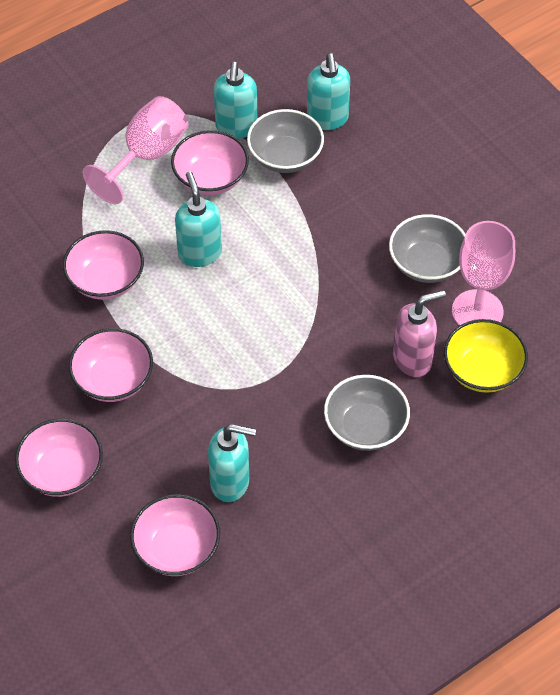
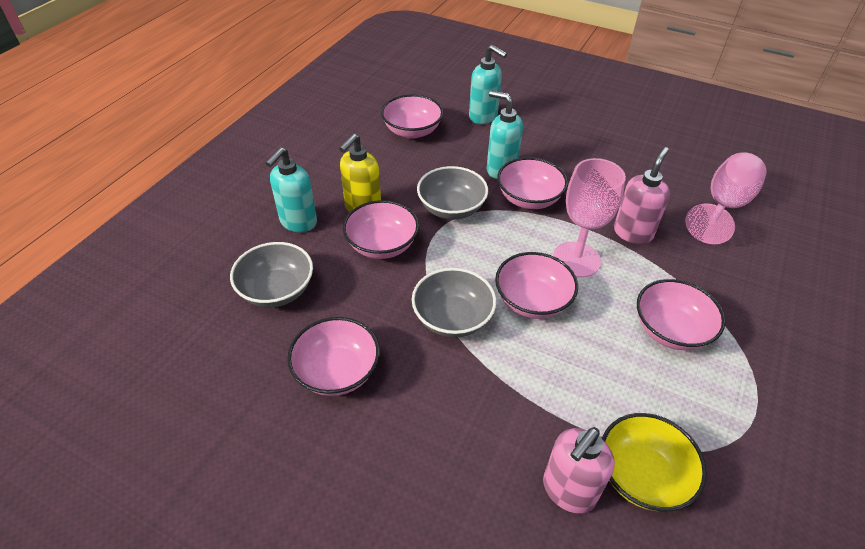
pink bowl: [15,419,103,497] [63,230,144,300] [69,328,153,402] [130,494,220,576] [171,130,249,195] = 5 -> [287,317,380,396] [343,200,419,259] [381,94,443,139] [495,252,578,319] [497,157,568,209] [637,279,725,350] = 6
pink soap dispenser: [393,290,446,377] = 1 -> [543,427,615,513] [614,147,670,244] = 2
turquoise soap dispenser: [175,172,222,267] [208,424,256,502] [214,62,257,138] [307,53,350,130] = 4 -> [266,147,317,232] [469,45,507,124] [487,90,523,179] = 3
yellow soap dispenser: none = 0 -> [339,134,381,213] = 1

